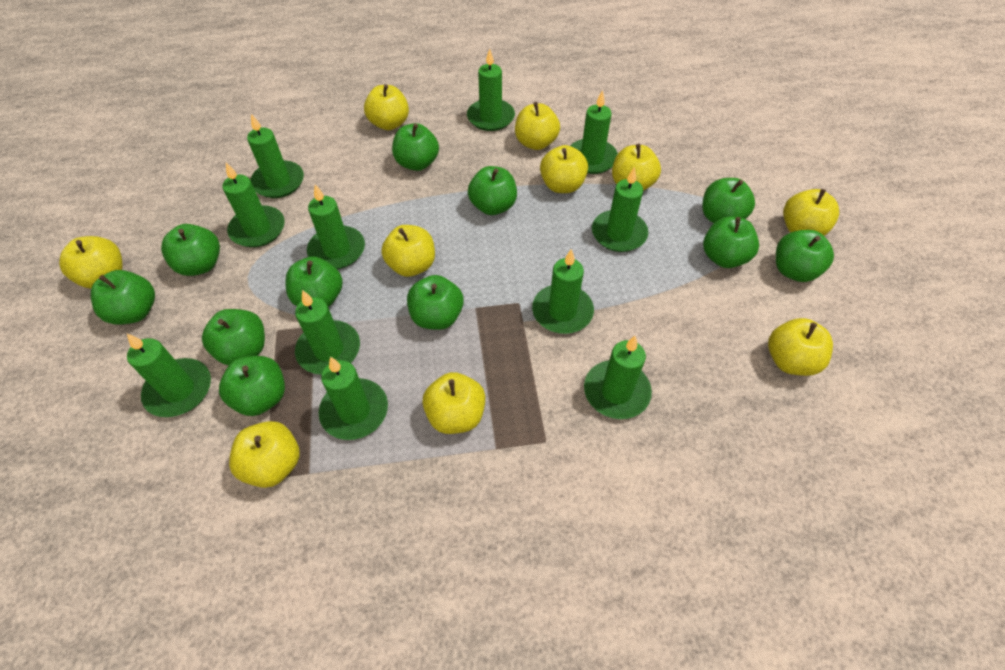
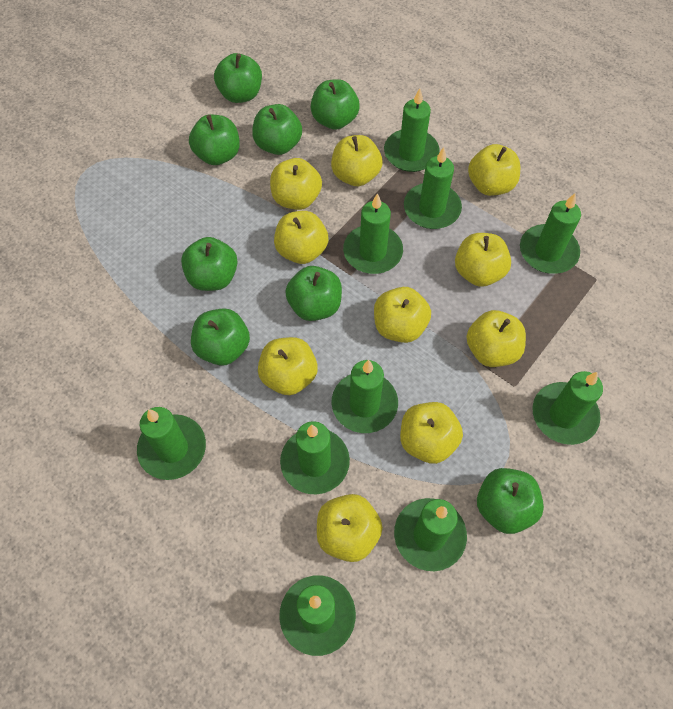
green apple: [91,270,155,325] [161,224,220,276] [202,309,265,365] [219,356,285,416] [285,256,343,307] [392,123,439,171] [407,275,464,330] [468,166,517,215] [702,178,755,223] [703,216,759,268] [776,230,834,282] = 11 -> [181,237,238,291] [189,115,240,165] [191,308,250,366] [214,53,262,103] [252,104,302,155] [285,266,342,321] [311,79,360,130] [477,468,544,534] = 8
green candle: [127,333,211,417] [222,163,285,247] [247,114,304,198] [295,290,360,375] [307,184,365,269] [319,357,388,440] [467,49,515,131] [532,249,594,334] [570,90,618,174] [584,336,652,419] [592,167,648,252] = 11 -> [137,407,206,480] [279,575,356,656] [280,421,350,494] [332,360,398,433] [343,193,403,274] [384,88,440,172] [394,498,467,571] [404,147,462,229] [520,194,581,274] [532,371,603,445] = 10

